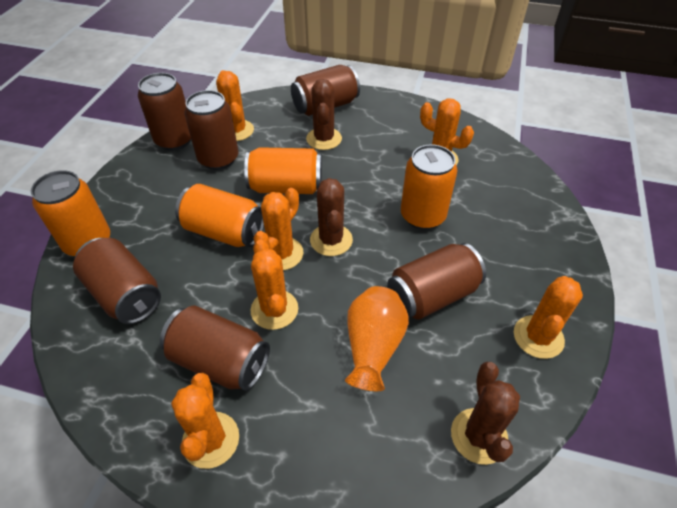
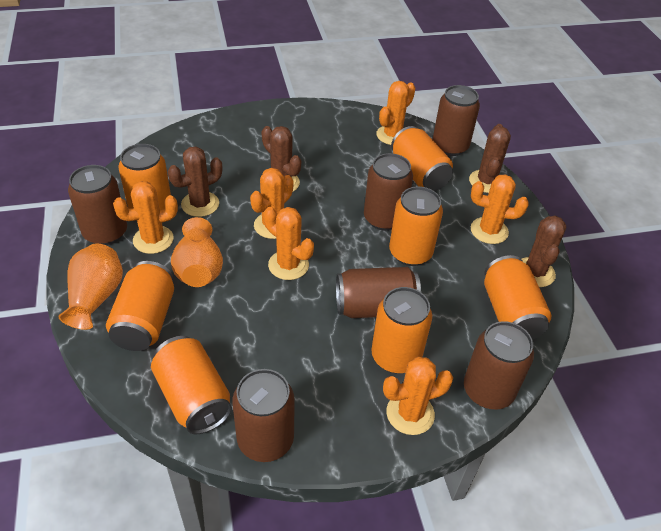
brown cactus: [306,79,342,150] [310,178,353,256] [451,362,520,465] = 3 -> [168,146,222,217] [262,126,301,192] [469,124,511,193] [522,216,566,287] = 4
orange can: [31,170,110,256] [175,184,264,247] [244,147,322,194] [401,145,457,230] = 4 -> [106,261,174,351] [119,144,171,210] [151,336,232,434] [371,287,432,374] [389,186,443,266] [391,126,453,191] [484,255,552,340] = 7
orange vase: [345,286,409,391] = 1 -> [58,244,123,330] [171,217,223,287] = 2

